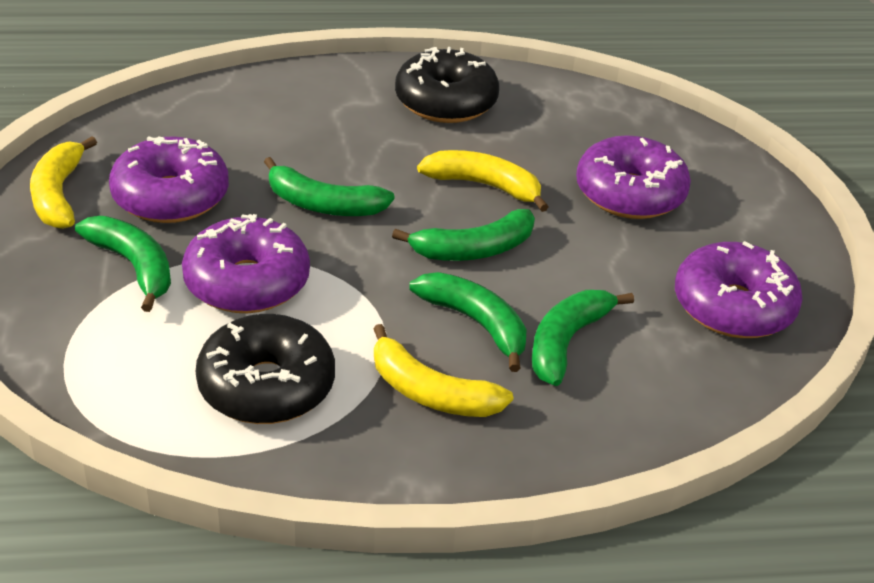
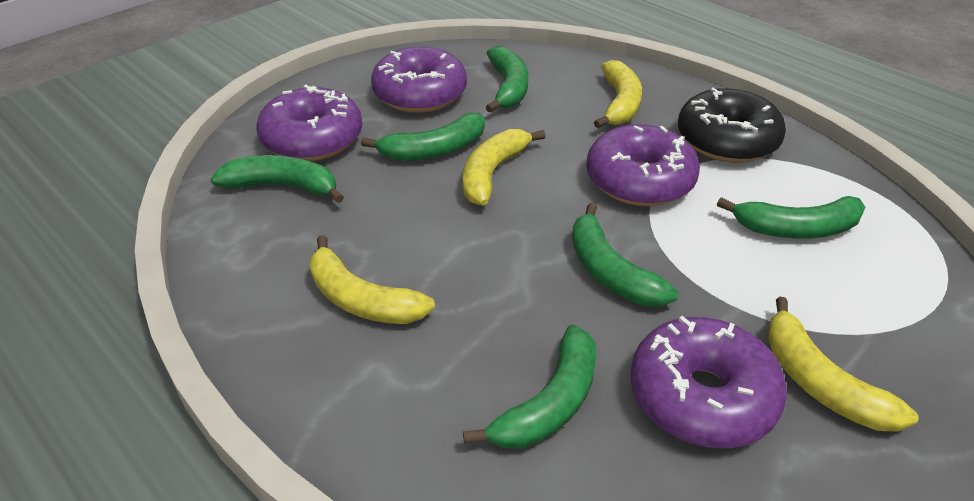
black donut: [196,314,335,424] [395,47,499,123] = 2 -> [678,88,786,163] = 1
green banana: [75,216,171,312] [264,157,395,216] [392,209,535,261] [409,272,527,372] [532,290,634,386] = 5 -> [211,155,344,203] [361,112,485,161] [463,325,596,449] [486,46,528,112] [572,203,678,307] [717,196,865,239] = 6
yellow banana: [30,136,97,229] [373,324,513,417] [417,150,549,212] = 3 -> [309,235,435,324] [463,129,546,206] [594,60,642,128] [767,297,919,432] = 4

